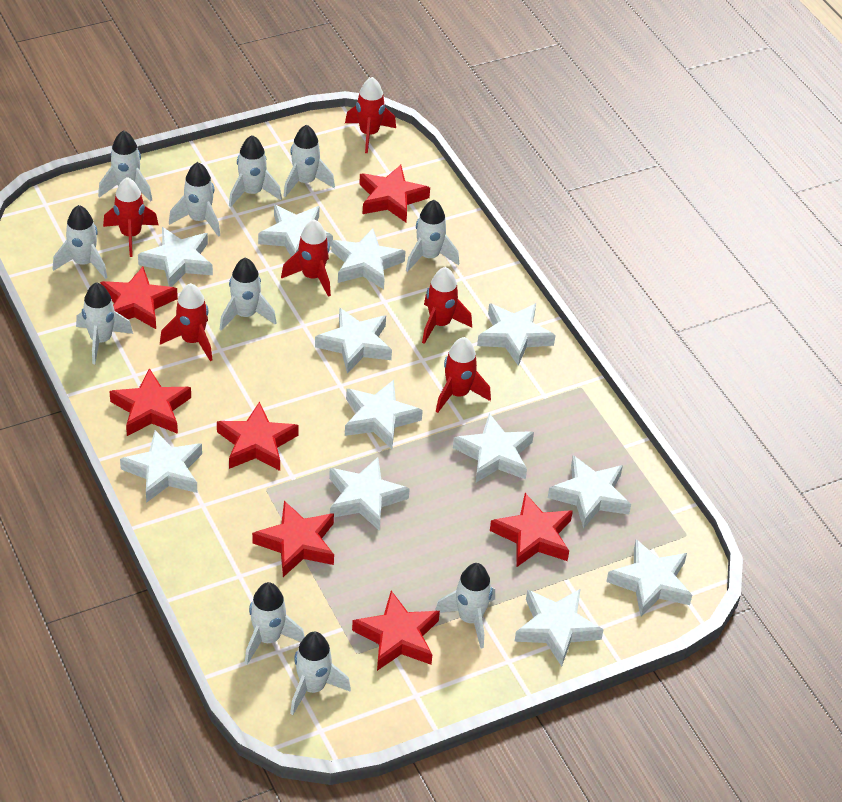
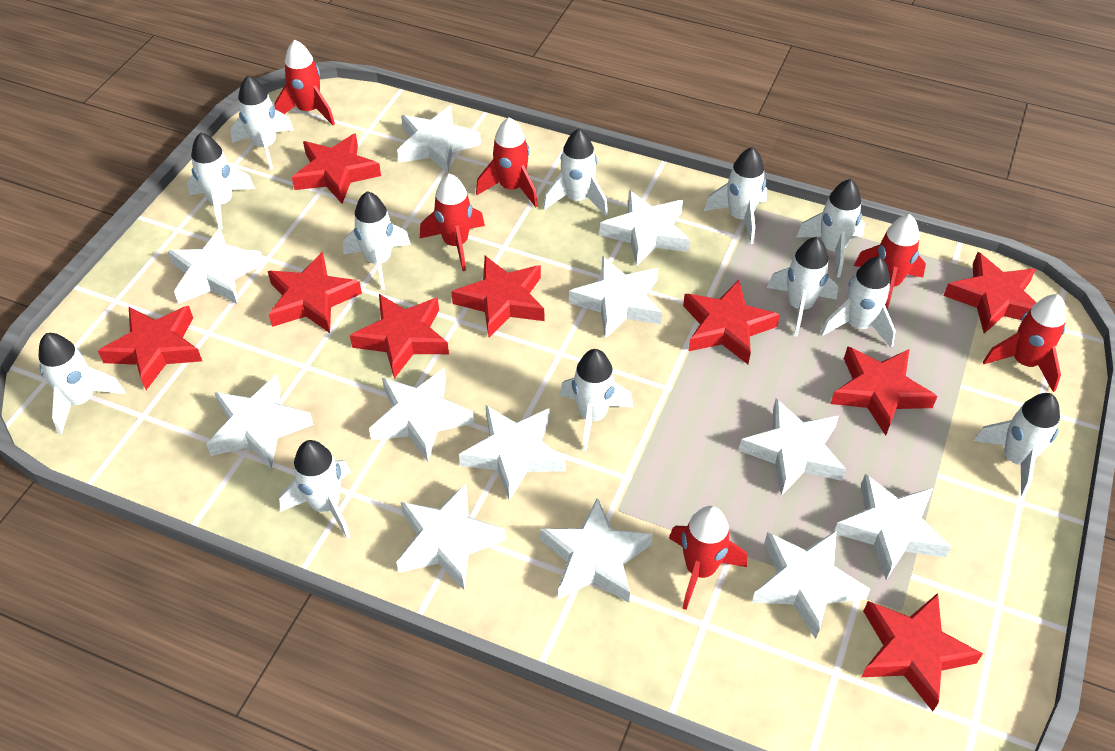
red star: [100,267,178,329] [109,368,191,436] [217,402,299,471] [252,501,334,577] [352,591,440,671] [359,165,430,222] [490,493,573,568] = 7 -> [98,306,202,390] [268,252,362,333] [292,133,381,204] [350,294,449,379] [451,256,544,337] [683,280,780,364] [830,346,937,436] [861,593,983,711] [943,252,1036,334] = 9
white rocket: [53,205,107,279] [76,282,133,364] [98,130,152,201] [169,162,220,237] [220,257,276,331] [229,135,282,207] [245,582,305,664] [284,124,335,197] [290,632,351,715] [406,200,459,272] [435,563,495,648] = 11 -> [38,333,126,435] [187,132,255,229] [230,76,294,170] [279,440,351,539] [343,191,411,290] [543,129,608,216] [560,349,633,451] [704,147,767,244] [767,237,838,337] [796,179,865,278] [820,256,896,348] [973,393,1060,497] = 12

